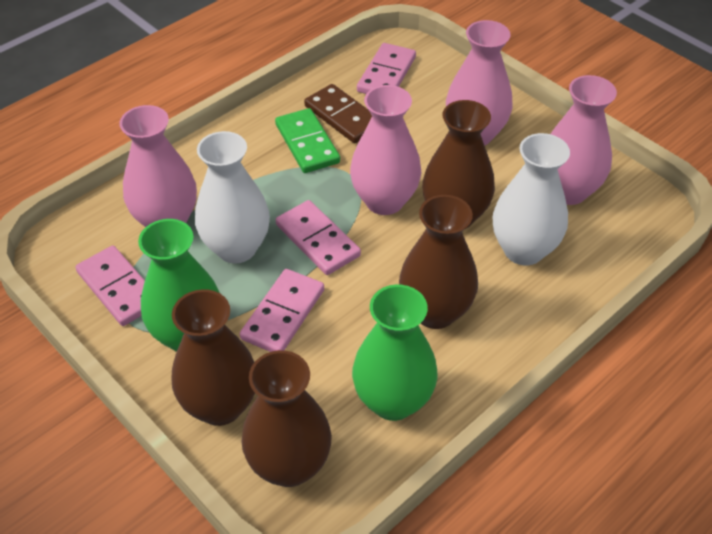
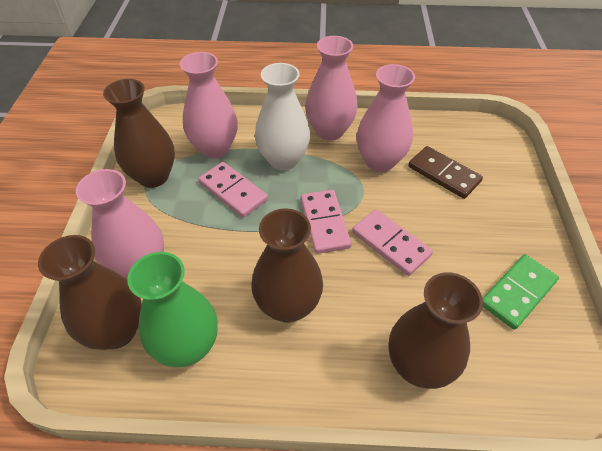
green vase: [138,219,220,352] [352,284,438,421] = 2 -> [127,252,218,367] = 1
pink domino: [75,245,145,326] [240,269,324,352] [276,200,361,275] [357,43,416,94] = 4 -> [198,162,268,218] [301,190,352,254] [352,209,433,276] = 3
white vase: [195,131,270,264] [493,133,570,265] = 2 -> [255,63,310,170] = 1

